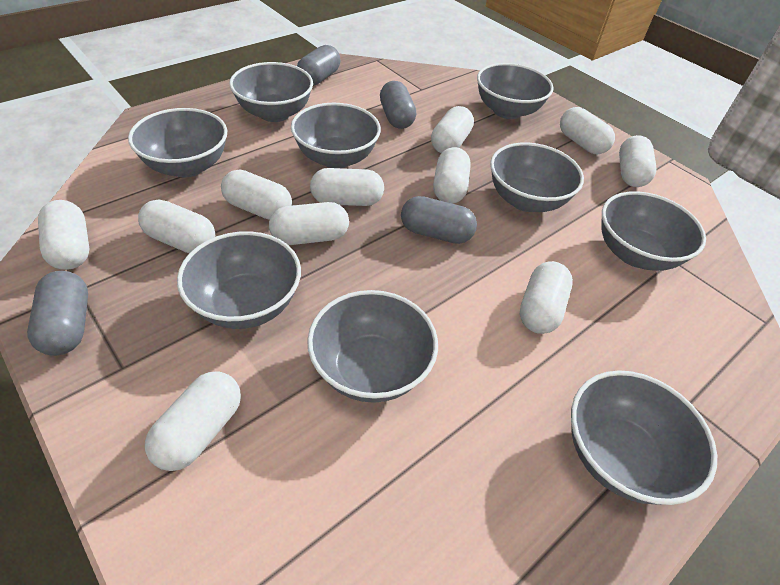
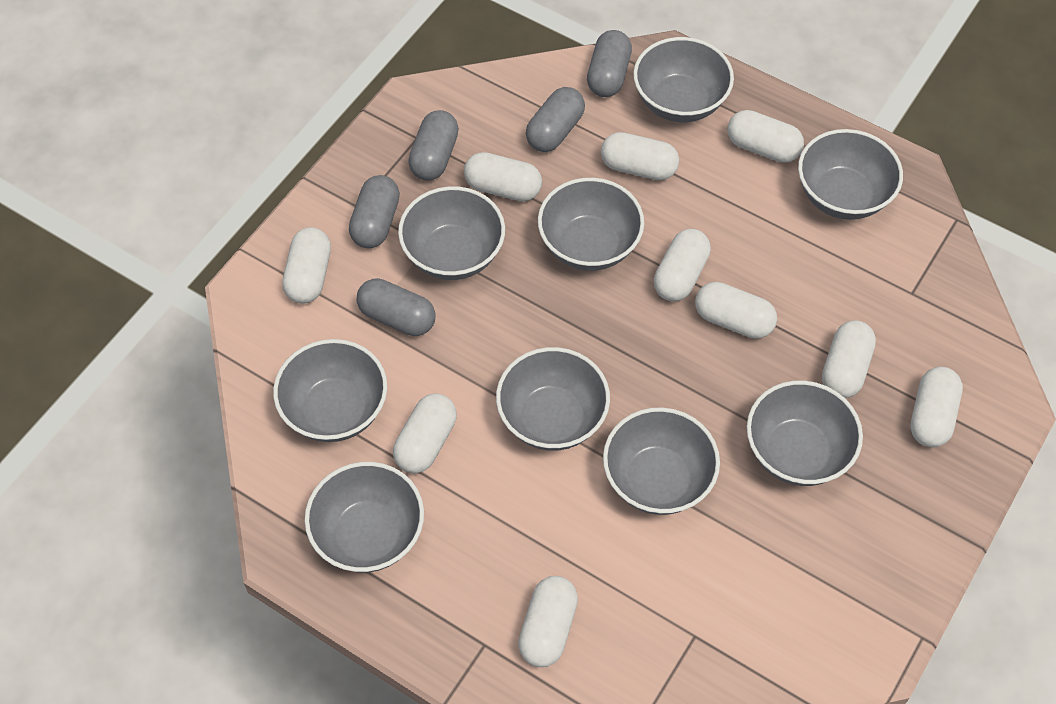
grey capsule: [27,271,88,356] [297,45,340,86] [380,81,416,129] [401,196,477,244] = 4 -> [349,175,400,248] [357,278,436,336] [408,110,459,181] [526,87,585,152] [587,30,632,97] = 5
white capsule: [38,200,89,270] [138,199,215,253] [145,372,241,471] [221,170,292,220] [269,202,349,245] [310,168,384,206] [431,106,474,153] [433,147,471,204] [520,261,573,334] [560,107,615,154] [619,135,657,187] = 11 -> [282,227,331,303] [393,393,457,474] [464,152,542,201] [518,576,578,667] [601,132,679,180] [654,229,711,301] [695,282,777,339] [727,110,804,163] [822,320,876,398] [910,367,963,447] = 10

